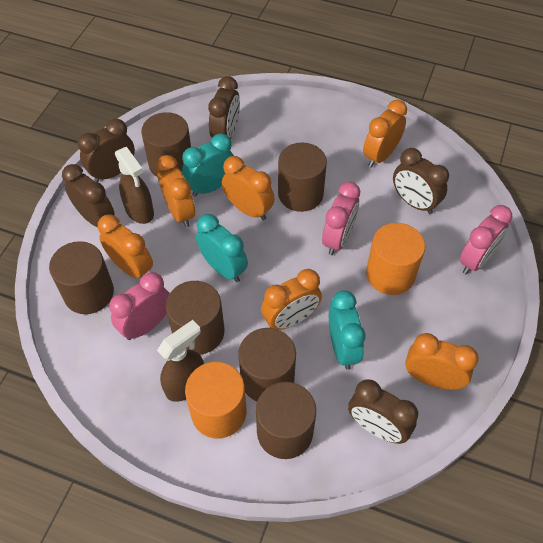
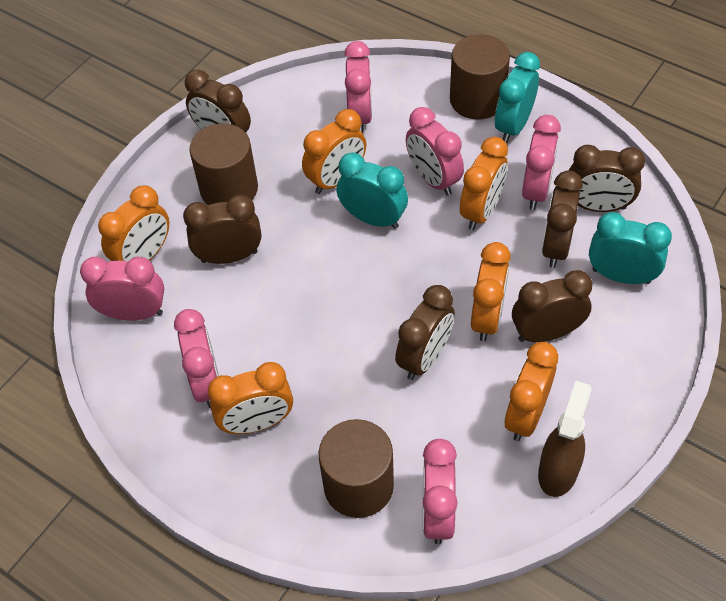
brown clock: [62,164,115,227] [77,119,135,182] [208,76,240,139] [348,379,418,444] [393,148,449,214] = 5 -> [183,195,261,264] [185,70,251,133] [395,285,455,380] [512,270,592,342] [542,170,583,268] [569,145,645,212] = 6
brown cylinder: [49,241,114,314] [141,112,191,177] [166,281,224,355] [238,328,296,401] [256,382,316,459] [278,143,327,212] = 6 -> [189,123,258,205] [319,419,394,518] [450,34,510,119] = 3
brown spray bottle: [115,147,154,224] [157,320,204,402] = 2 -> [538,381,592,497] = 1
orange cylinder: [185,362,246,438] [366,223,425,295] = 2 -> none = 0
pink clock: [109,272,170,340] [322,181,360,255] [460,205,512,274] = 3 -> [80,257,164,321] [174,309,219,408] [344,41,372,133] [406,107,464,196] [423,439,458,544] [522,115,561,210] = 6

